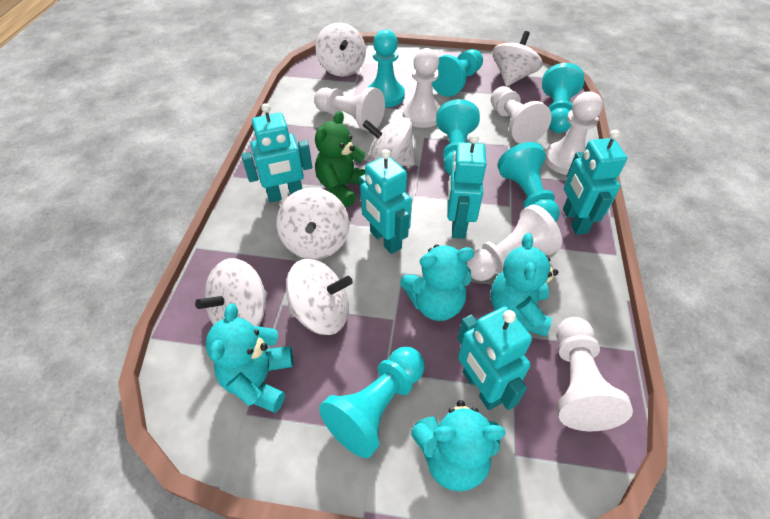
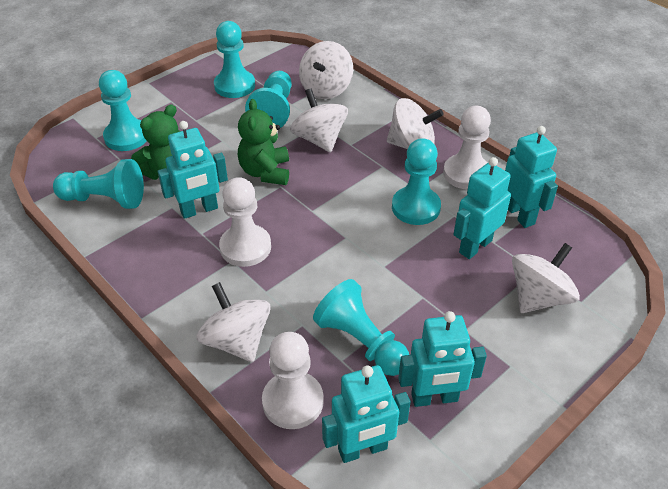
green teddy bear: [315,111,366,207] = 1 -> [131,104,181,180] [238,99,289,185] = 2
turquoise teddy bear: [206,303,293,413] [400,244,474,321] [411,400,506,492] [490,233,558,337] = 4 -> none = 0
white pawn: [314,87,385,132] [403,48,441,128] [466,205,562,281] [491,86,552,144] [545,92,603,175] [556,317,633,431] = 6 -> [219,177,271,267] [262,332,324,429] [443,106,491,190] = 3
white spinning top: [195,258,268,326] [277,188,349,260] [286,259,353,335] [315,23,366,77] [362,117,415,166] [492,31,543,87] = 6 -> [196,282,271,362] [290,89,348,153] [299,41,353,99] [387,98,444,149] [512,243,580,313] = 5

